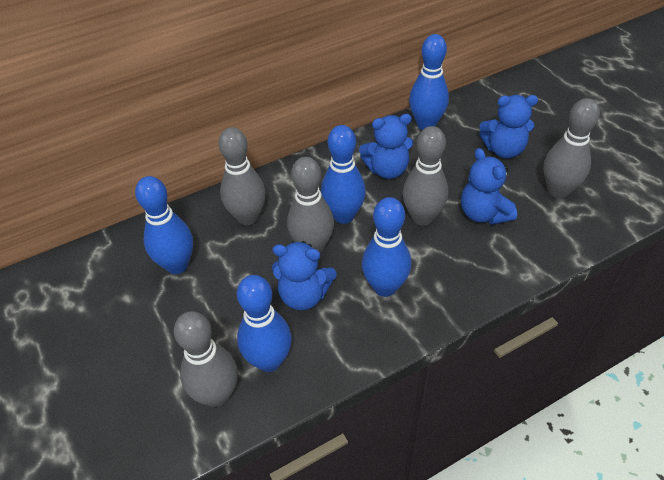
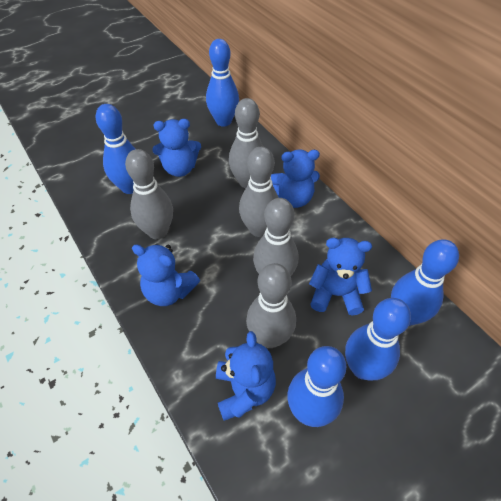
blue teddy bear: [272,241,337,310] [359,114,413,179] [461,148,517,225] [479,95,538,158] = 4 -> [132,244,200,306] [152,119,201,177] [216,331,276,421] [271,149,320,208] [309,238,372,315] = 5

